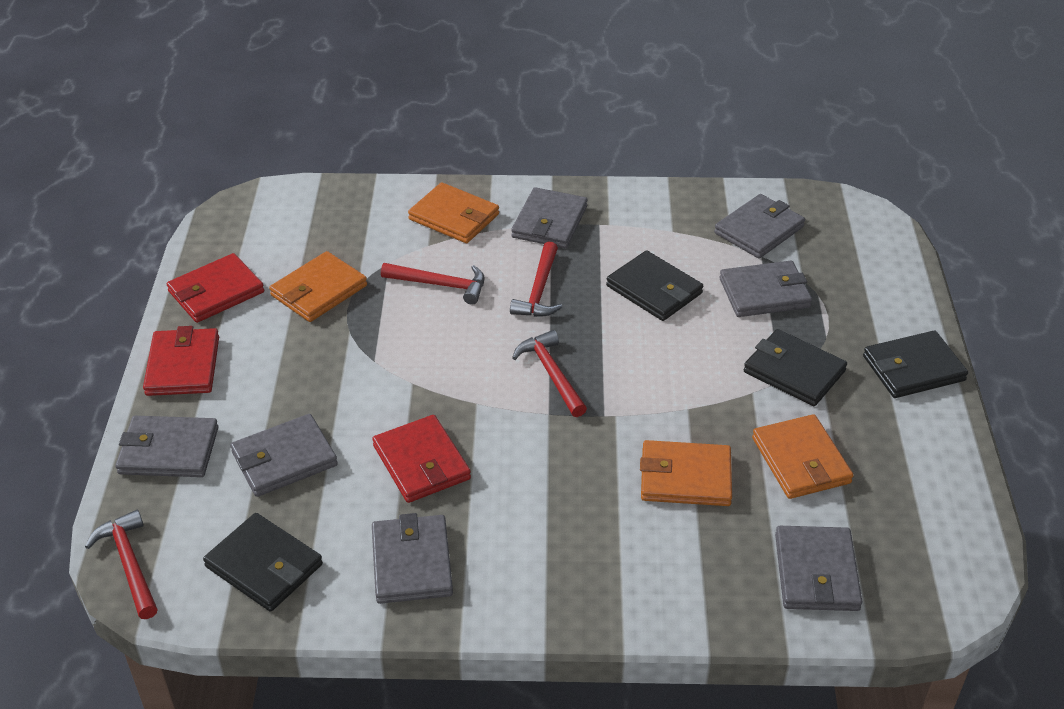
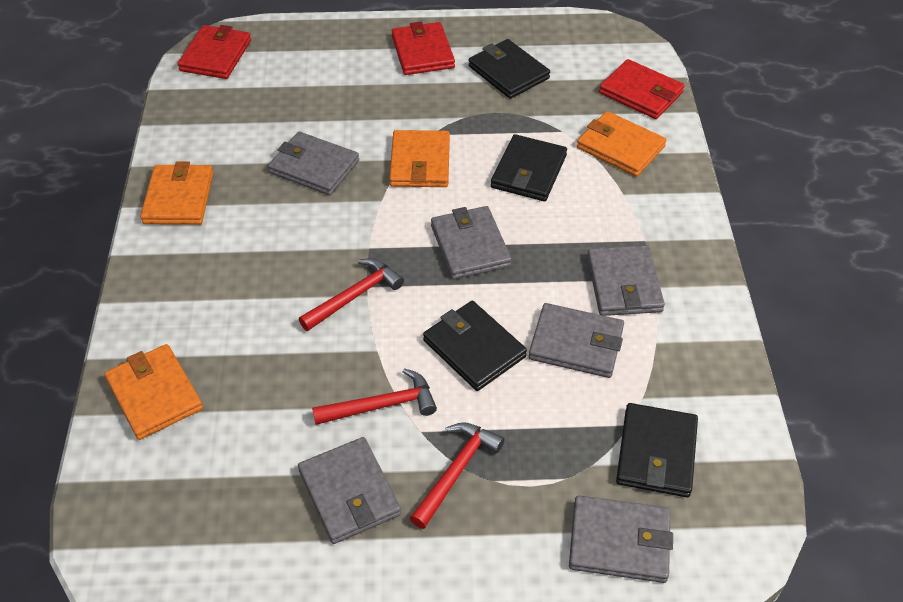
grey wallet: [115,416,218,477] [230,414,338,497] [372,513,453,604] [511,187,588,248] [714,194,805,259] [720,261,812,317] [775,526,862,611] = 7 -> [268,132,359,195] [298,437,401,544] [431,206,512,279] [529,303,624,378] [569,495,673,583] [587,245,665,316] = 6
red hammer: [85,510,158,619] [381,263,485,305] [510,241,562,317] [512,330,587,417] = 4 -> [299,258,404,331] [312,368,437,425] [410,422,505,529] = 3

